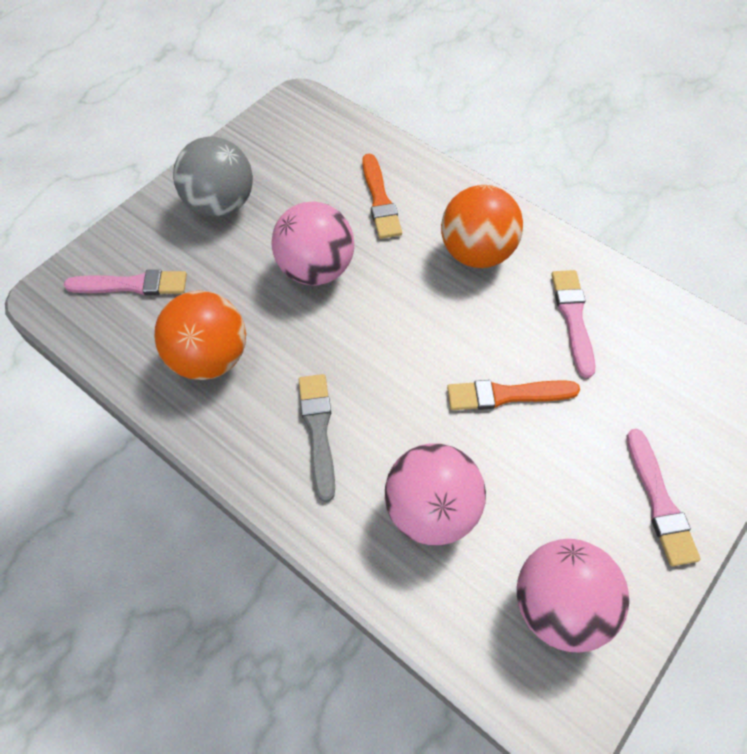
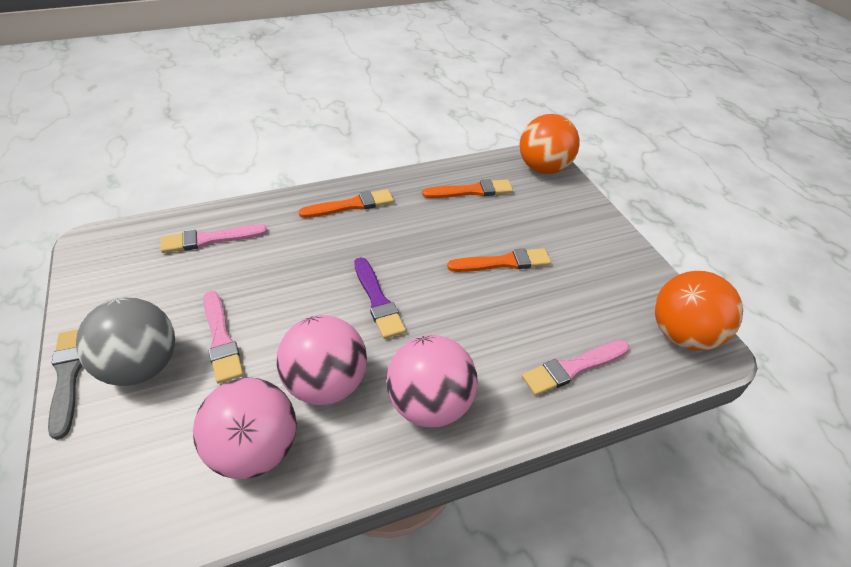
orange brush: [362,154,402,239] [447,380,580,410] = 2 -> [299,189,394,218] [422,179,513,198] [447,248,551,272] = 3
purple brush: none = 0 -> [354,257,406,339] = 1

